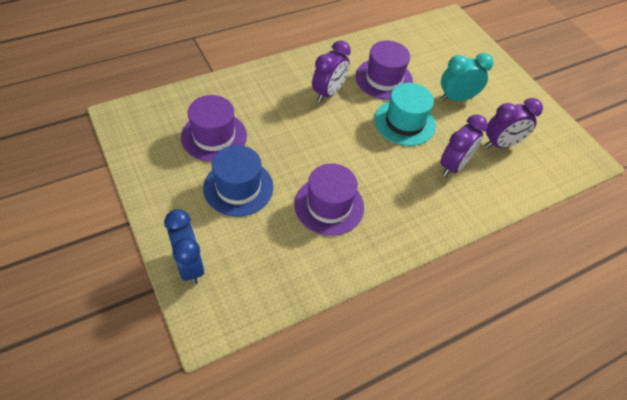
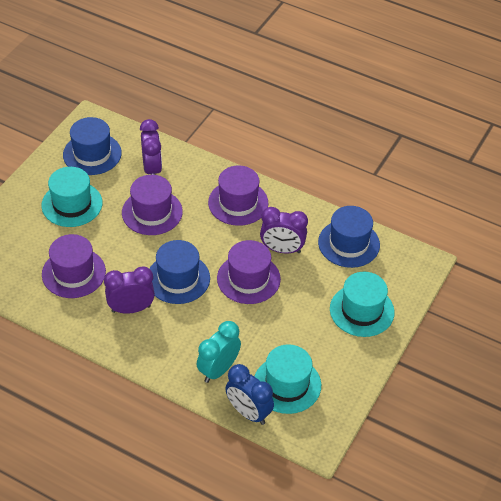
blue hat: [203,145,273,217] = 1 -> [63,117,122,175] [149,240,210,304] [318,206,380,268] = 3
purple hat: [181,95,247,162] [294,163,364,236] [355,41,413,100] = 3 -> [42,234,106,298] [122,175,183,235] [208,165,268,226] [217,240,281,304] = 4
turquoise hat: [374,83,436,146] = 1 -> [41,167,102,227] [254,344,321,414] [330,272,394,337] = 3

